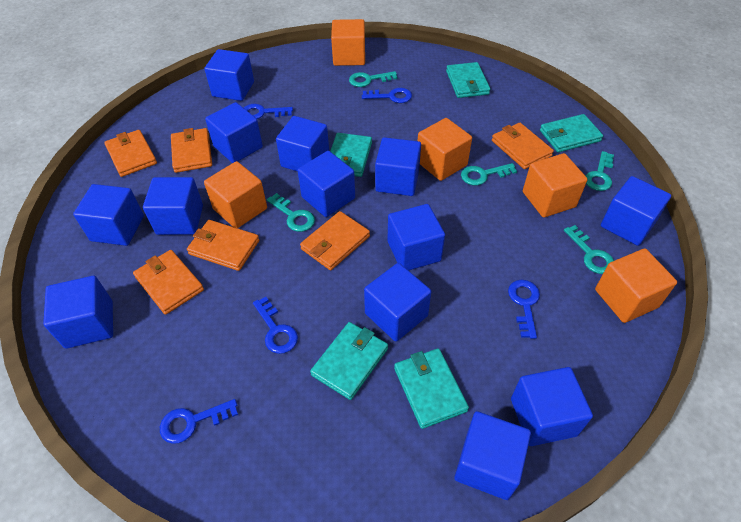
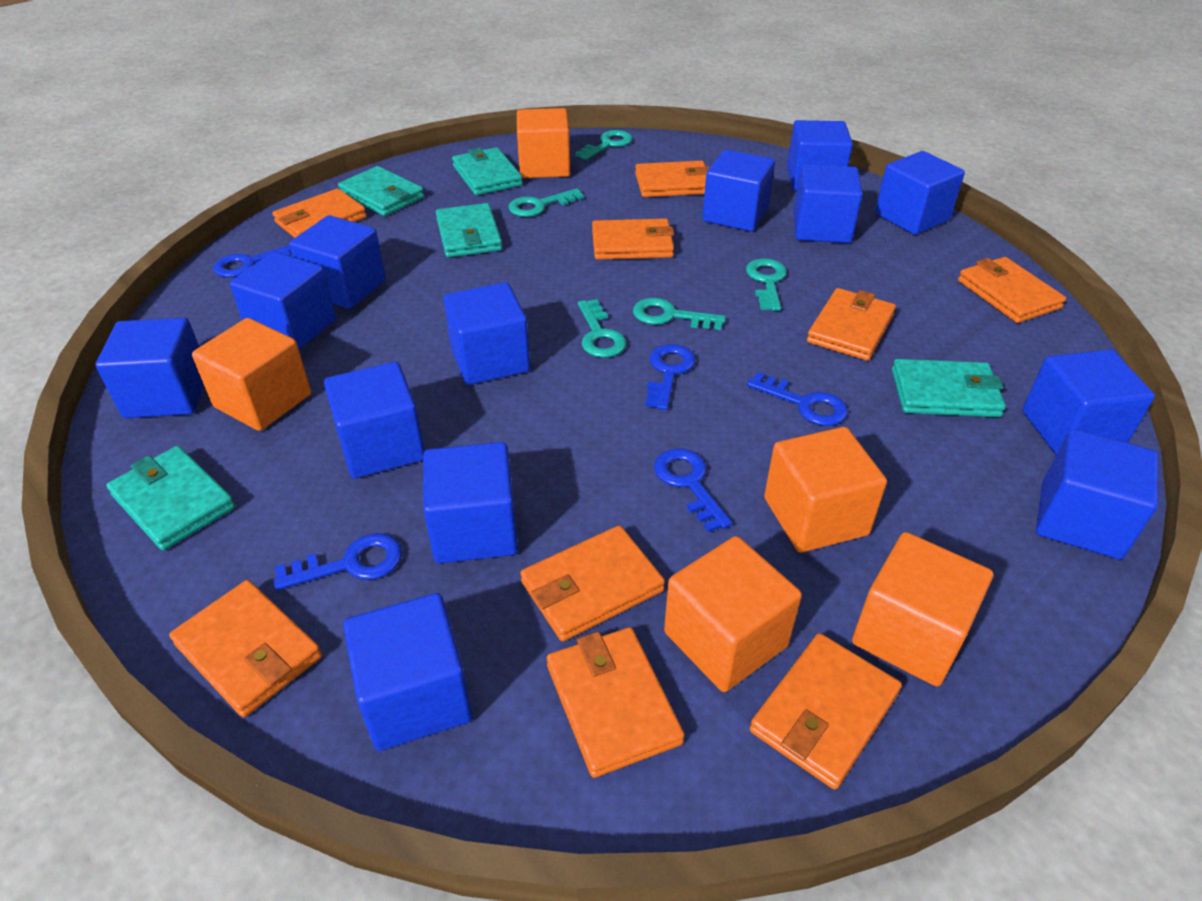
orange wallet: [104,130,157,177] [133,250,204,315] [171,128,212,173] [187,220,259,271] [300,211,370,270] [492,123,554,169] = 6 -> [169,580,322,717] [273,188,367,238] [520,525,665,642] [547,627,685,778] [592,219,674,260] [635,161,709,197] [750,633,902,790] [807,288,896,361] [958,257,1066,323] = 9

